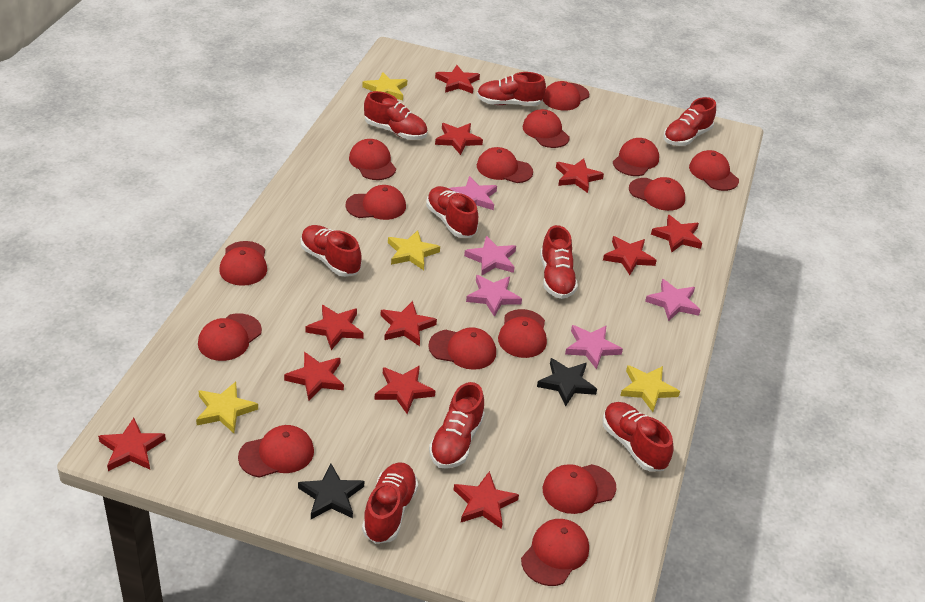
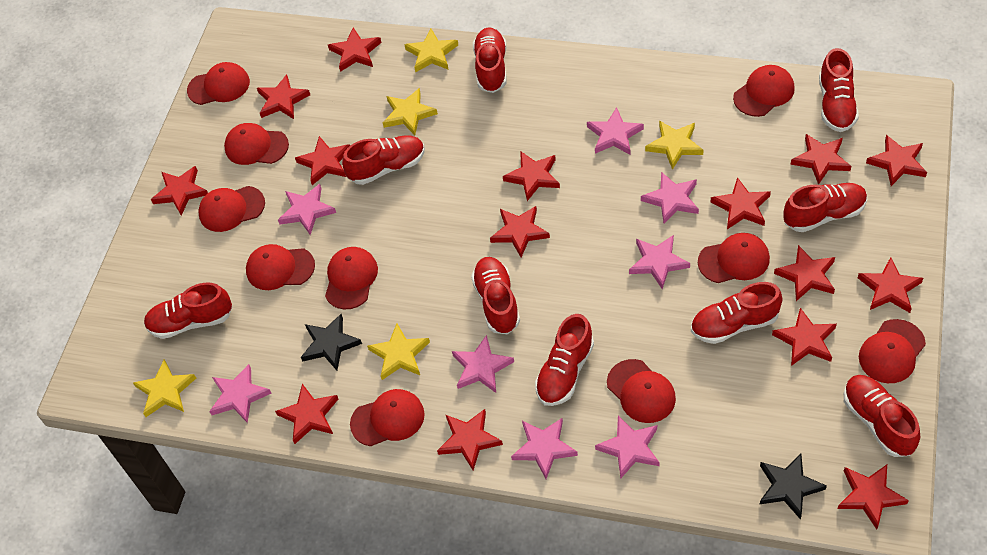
pink star: [449,176,497,210] [464,236,516,276] [466,275,522,317] [565,325,623,370] [645,279,700,321] = 5 -> [209,364,272,423] [278,184,336,235] [452,335,514,393] [511,418,578,479] [587,107,644,155] [595,415,660,479] [629,235,690,289] [641,172,699,224] = 8
red cap: [198,313,262,361] [219,241,267,286] [238,425,314,478] [346,185,406,220] [349,139,396,180] [428,327,496,370] [477,147,533,183] [498,309,547,358] [521,519,589,586] [523,109,570,148] [543,81,589,111] [543,464,616,514] [613,138,659,176] [629,177,685,211] [689,150,739,191] = 15 -> [187,62,250,105] [198,186,265,232] [224,123,289,165] [246,244,315,290] [325,247,378,309] [350,389,425,446] [607,359,676,423] [698,233,770,283] [733,65,795,117] [859,319,926,383] = 10
red star: [98,418,166,471] [284,352,344,401] [305,305,364,350] [374,366,435,414] [380,301,437,346] [435,65,480,94] [435,123,483,155] [454,471,519,529] [556,158,604,193] [603,236,657,275] [651,215,702,252] = 11 -> [151,166,208,216] [257,74,310,119] [275,384,338,444] [295,136,350,185] [328,28,382,72] [437,409,503,470] [490,206,550,257] [503,151,560,201] [711,177,771,229] [772,308,837,366] [774,245,835,301] [790,134,852,185] [837,465,909,530] [858,257,923,313] [866,135,927,186] = 15
yellow star: [196,382,258,433] [362,72,407,100] [388,230,440,270] [620,365,680,412] = 4 -> [133,360,196,417] [367,324,430,380] [383,88,438,135] [404,29,458,73] [645,121,704,170] = 5

